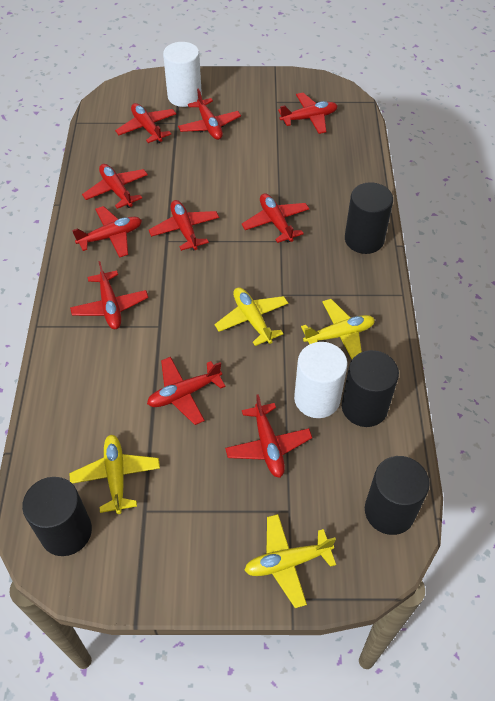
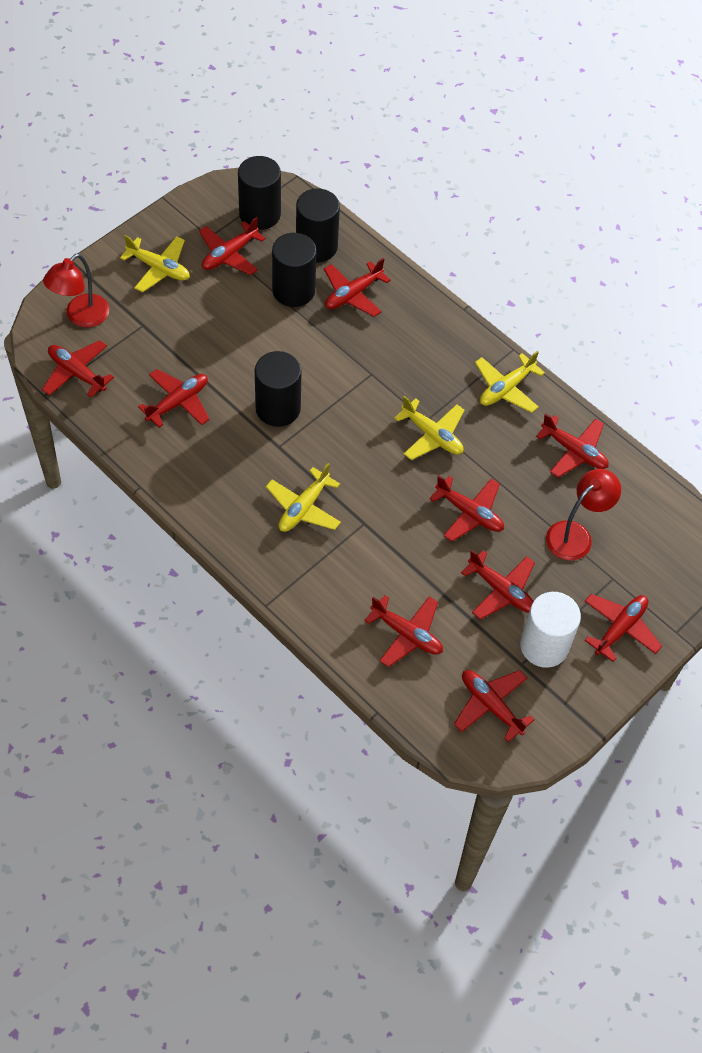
red lamp: none = 0 -> [43,254,109,327] [546,469,621,560] = 2
white cylinder: [163,42,202,107] [294,342,347,418] = 2 -> [520,592,581,668] = 1

